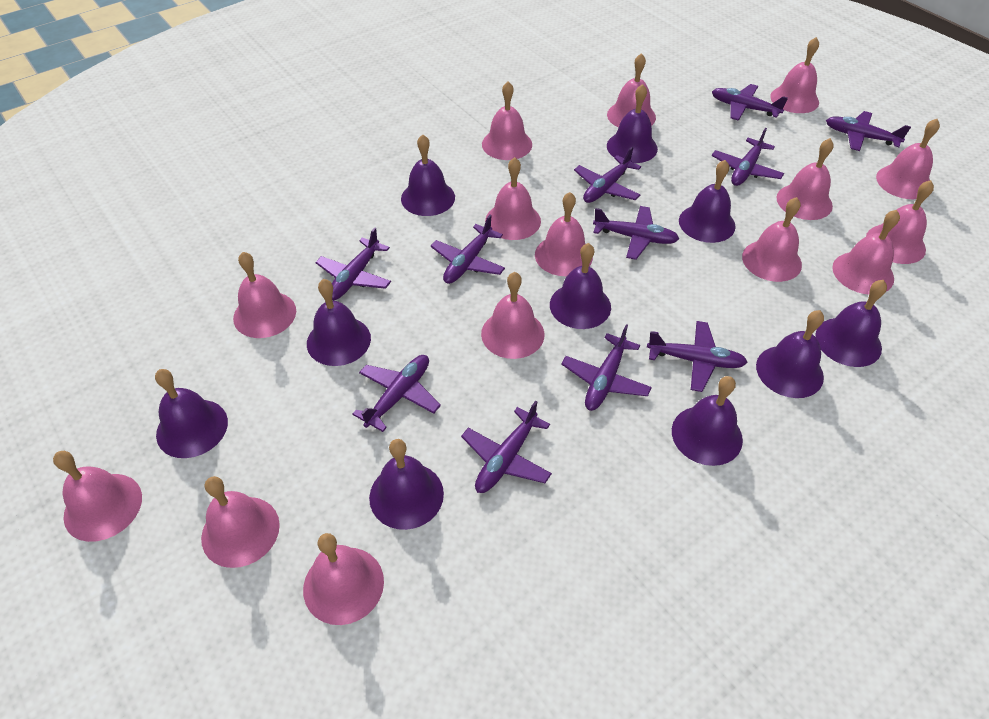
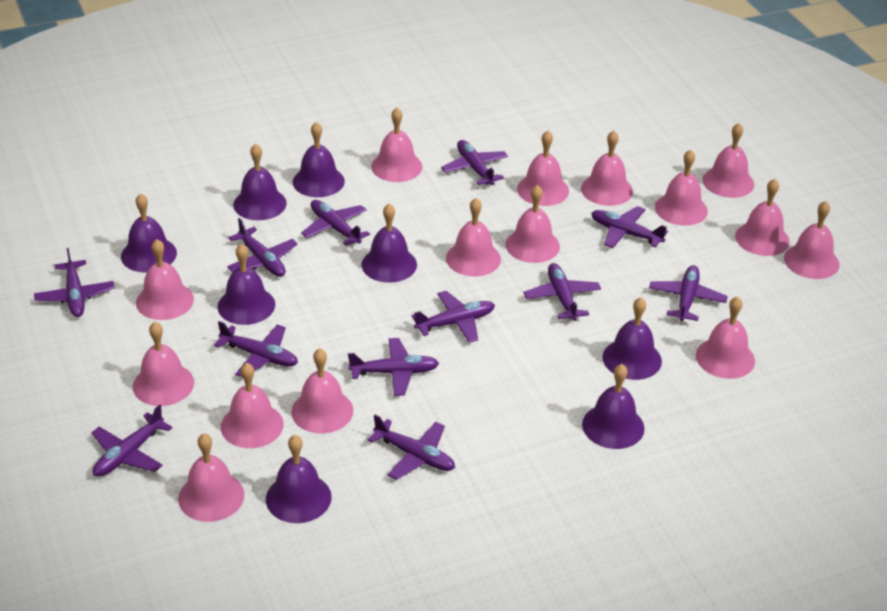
purple bell: [155,369,228,458] [307,279,371,366] [369,439,444,530] [401,134,455,216] [550,243,611,329] [607,84,658,163] [672,376,743,466] [679,160,736,243] [756,310,824,398] [815,280,887,367] = 10 -> [121,193,177,273] [218,244,275,325] [233,144,287,220] [266,435,332,523] [293,122,345,197] [362,204,417,283] [582,364,644,449] [602,297,662,380] = 8
purple plane: [315,227,391,300] [352,355,441,432] [431,215,505,284] [461,401,552,493] [561,324,652,411] [574,147,641,203] [593,206,679,260] [647,321,748,392] [712,84,788,121] [712,128,784,186] [826,111,911,151] = 11 -> [34,248,115,317] [91,404,173,477] [214,321,298,377] [227,218,298,277] [301,200,370,246] [348,338,439,396] [368,415,455,480] [411,291,495,343] [441,140,508,185] [523,263,601,321] [591,206,668,248] [649,265,728,322] = 12

